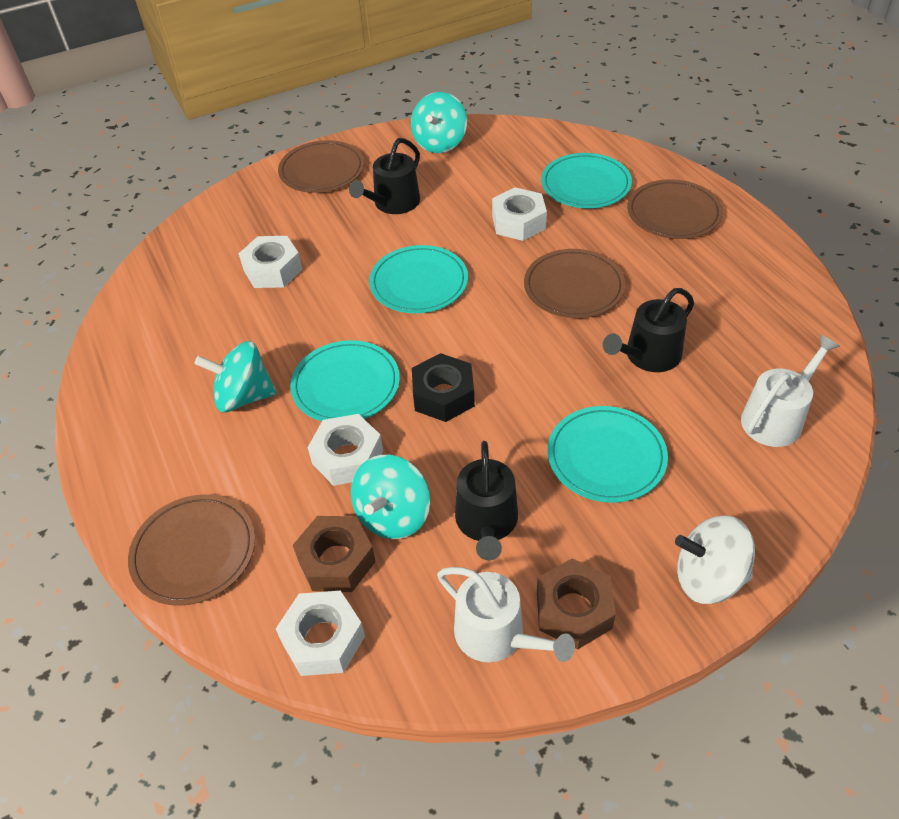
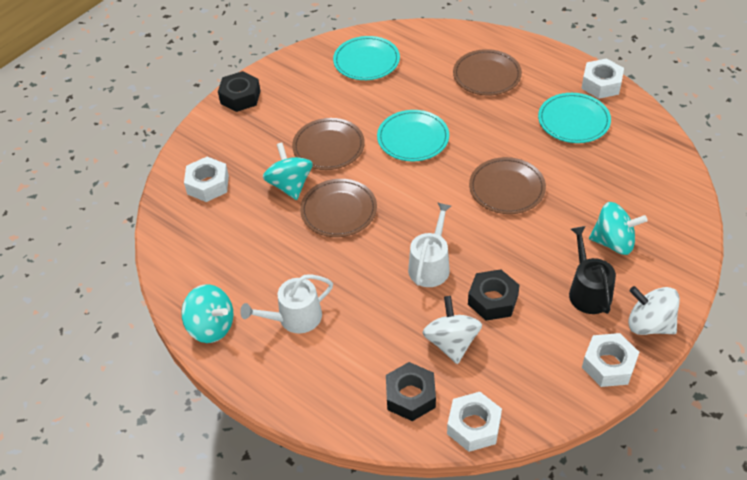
black nut: [412,353,475,422] = 1 -> [218,71,260,112] [386,362,436,421] [468,269,520,321] = 3
black watering can: [349,138,420,214] [455,441,518,561] [603,288,694,372] = 3 -> [569,226,616,314] = 1
brown nut: [293,516,376,592] [537,558,616,649] = 2 -> none = 0
turquoise plate: [290,340,400,421] [369,245,468,313] [541,153,632,208] [548,406,668,503] = 4 -> [333,36,400,80] [377,110,449,162] [538,93,611,143] = 3
white spinning top: [675,515,755,604] = 1 -> [422,296,482,364] [628,286,680,335] = 2

